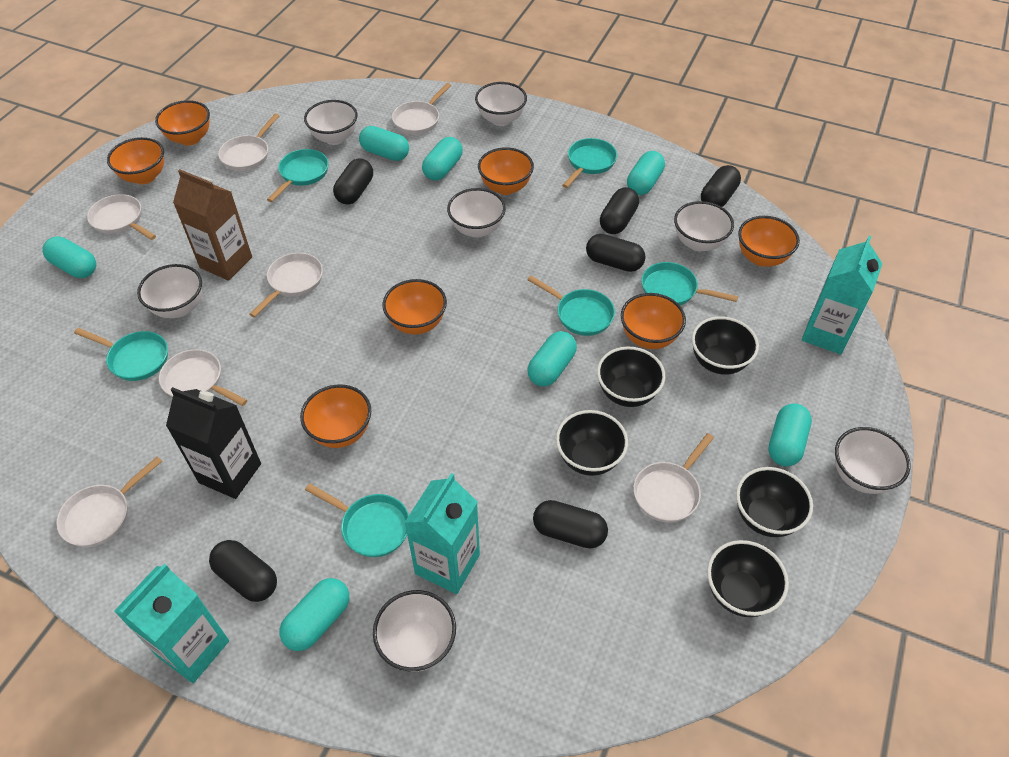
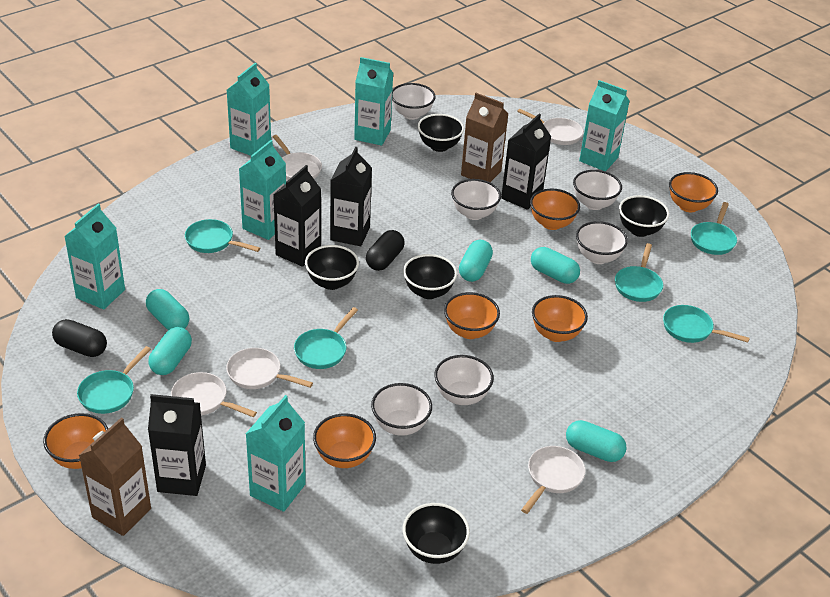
black capsule: [209,540,277,602] [333,158,373,205] [533,500,608,548] [586,234,646,272] [600,187,639,234] [701,165,741,207] = 6 -> [52,319,107,357] [366,230,404,271] = 2
black carton: [166,387,261,499] = 1 -> [148,394,206,496] [273,165,321,267] [330,147,372,246] [501,114,551,210] = 4
brown carton: [173,169,252,281] = 1 -> [79,417,151,536] [461,93,509,182] = 2
orange bowl: [107,137,164,184] [155,100,210,146] [300,384,371,448] [382,279,447,334] [478,147,534,195] [621,293,686,349] [738,216,800,267] = 7 -> [43,413,108,469] [313,414,376,468] [444,292,500,339] [530,189,580,230] [532,295,588,342] [669,172,718,212] = 6
turquoise capsule: [42,236,96,278] [279,578,349,651] [359,126,409,161] [422,137,463,181] [527,331,577,386] [627,151,665,195] [768,403,812,466] = 7 -> [146,289,189,330] [148,327,192,375] [459,240,493,282] [531,247,580,284] [566,420,627,462] = 5
turquoise carton: [114,564,229,683] [404,473,480,594] [802,236,883,354] = 3 -> [64,204,125,309] [227,63,271,156] [239,140,286,240] [246,395,306,512] [354,57,393,146] [579,80,629,171] = 6
white bowl: [137,264,202,318] [304,100,358,145] [373,590,456,672] [447,188,506,238] [475,82,527,126] [674,201,734,251] [835,427,911,494] = 7 -> [371,383,432,436] [392,83,436,120] [434,355,494,405] [451,179,501,220] [573,170,622,210] [576,221,628,264] = 6
white pan: [56,456,162,547] [87,194,156,240] [159,349,247,406] [218,114,279,171] [249,253,323,317] [392,83,451,135] [633,433,714,523] = 7 -> [171,372,257,417] [226,348,313,389] [273,135,322,180] [517,109,583,145] [521,446,585,514] = 5

